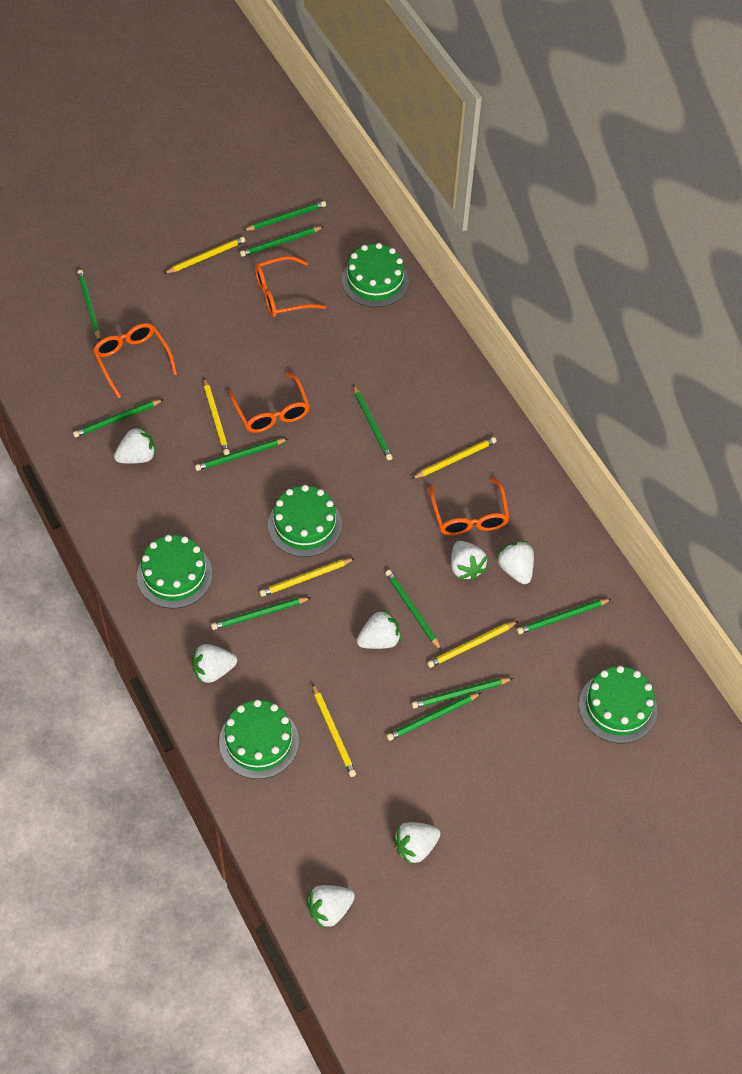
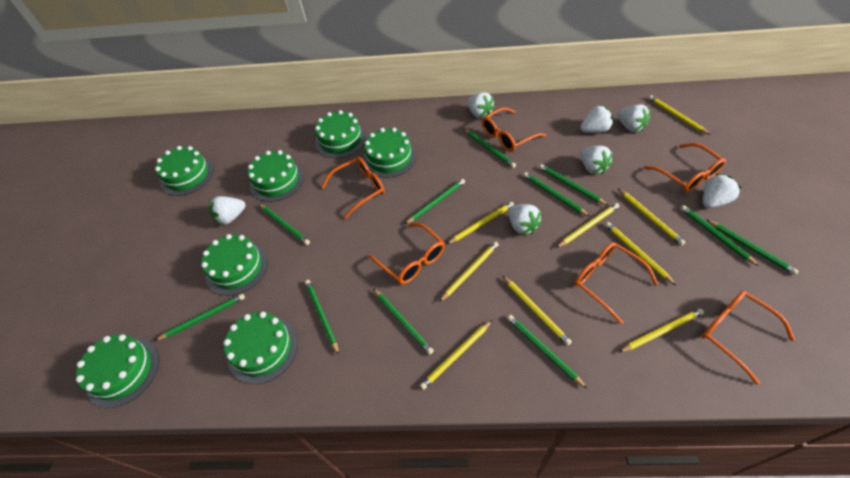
green cake: [137,535,212,608] [219,700,299,779] [268,485,342,557] [342,243,409,307] [579,666,657,743] = 5 -> [76,335,159,408] [155,146,214,196] [201,234,268,296] [223,312,298,384] [248,150,304,202] [315,110,366,158] [363,127,416,178] = 7
orange glasses: [93,323,177,398] [229,372,310,433] [255,256,326,317] [430,478,509,536] = 4 -> [322,157,385,219] [369,223,445,284] [481,107,546,152] [574,242,658,324] [644,143,726,193] [701,291,795,385] = 6
yellow pencil: [163,237,245,274] [204,378,230,455] [260,558,355,597] [312,683,356,777] [411,437,497,479] [427,621,518,668] = 6 -> [420,320,492,390] [439,241,499,302] [447,202,514,244] [503,276,572,346] [556,203,619,248] [605,222,676,285] [618,189,685,246] [619,309,704,352] [649,95,710,135] = 9

